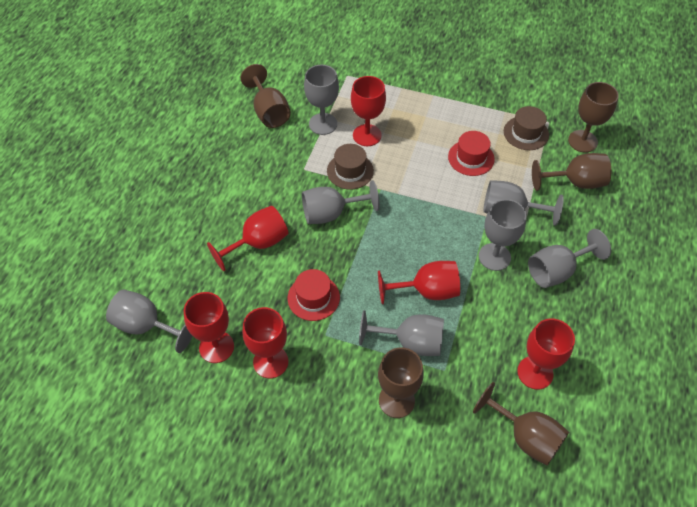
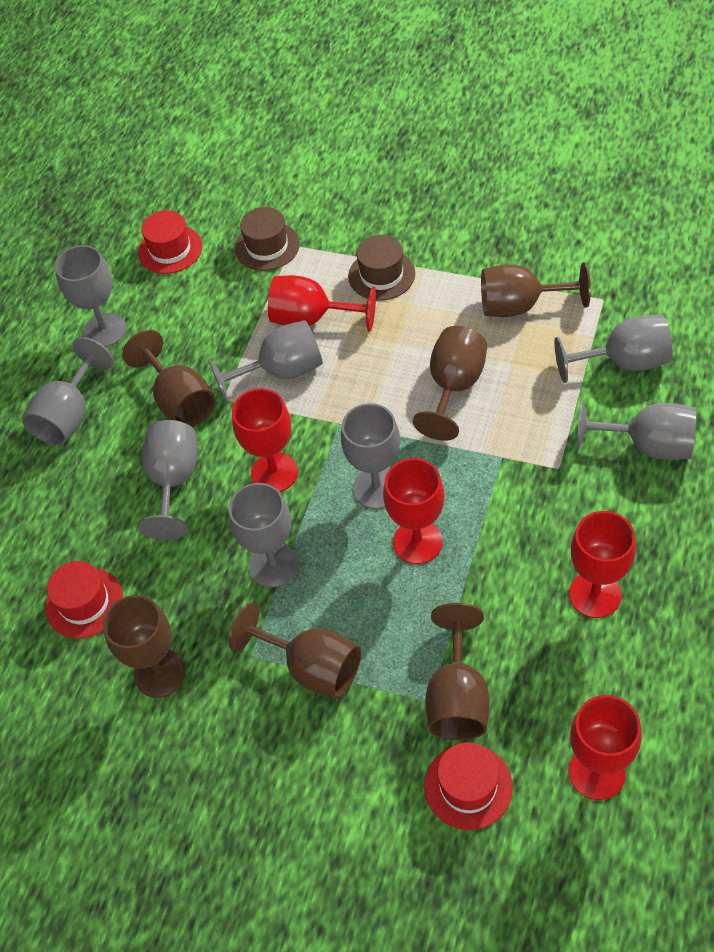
brown goblet: [240,64,291,128] [378,348,424,418] [473,382,569,466] [532,153,611,191] [568,82,619,153] = 5 -> [103,595,186,698] [123,330,216,428] [229,602,361,699] [413,326,487,441] [425,603,489,740] [481,262,591,317] = 6
grey goblet: [106,289,193,353] [302,180,380,224] [304,65,339,135] [359,310,444,356] [479,199,527,271] [483,180,564,226] [528,229,611,288] = 7 -> [22,337,114,446] [55,245,127,347] [138,420,198,540] [208,320,323,402] [229,483,298,587] [341,403,400,509] [554,314,673,383] [577,401,696,460] = 8
red goblet: [184,292,234,363] [207,206,289,271] [242,307,288,378] [351,76,386,146] [378,261,460,304] [517,319,575,390] = 6 -> [232,388,298,492] [268,275,376,332] [383,458,444,564] [568,695,642,800] [569,511,636,618] = 5
red hat: [287,269,340,321] [448,131,495,176] = 2 -> [45,561,123,638] [138,210,202,274] [424,743,513,830] = 3

